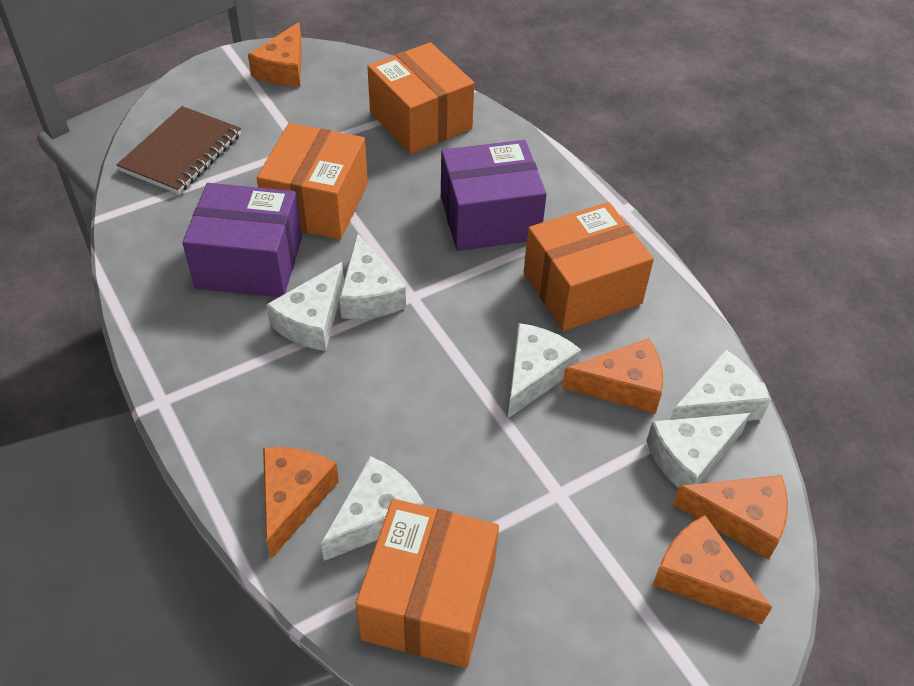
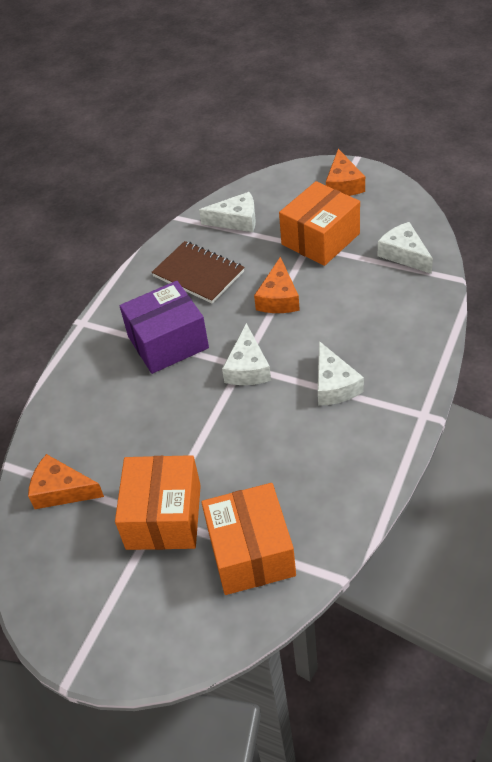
orange box: [257,123,368,240] [356,499,499,668] [367,42,474,154] [524,202,654,331] = 4 -> [115,455,201,550] [201,483,296,595] [279,181,360,266] = 3
orange cheese: [248,22,302,86] [263,447,339,559] [562,338,663,414] [653,515,772,624] [673,475,788,560] = 5 -> [28,454,104,509] [254,257,300,313] [326,149,365,196] = 3
purple box: [182,183,302,297] [441,140,547,251] = 2 -> [120,281,209,374] = 1
white cheese: [266,262,344,351] [321,456,424,561] [339,233,406,319] [508,323,581,418] [646,413,750,488] [670,350,771,421] = 6 -> [199,192,256,232] [222,323,271,385] [318,341,364,406] [377,222,433,274] = 4

